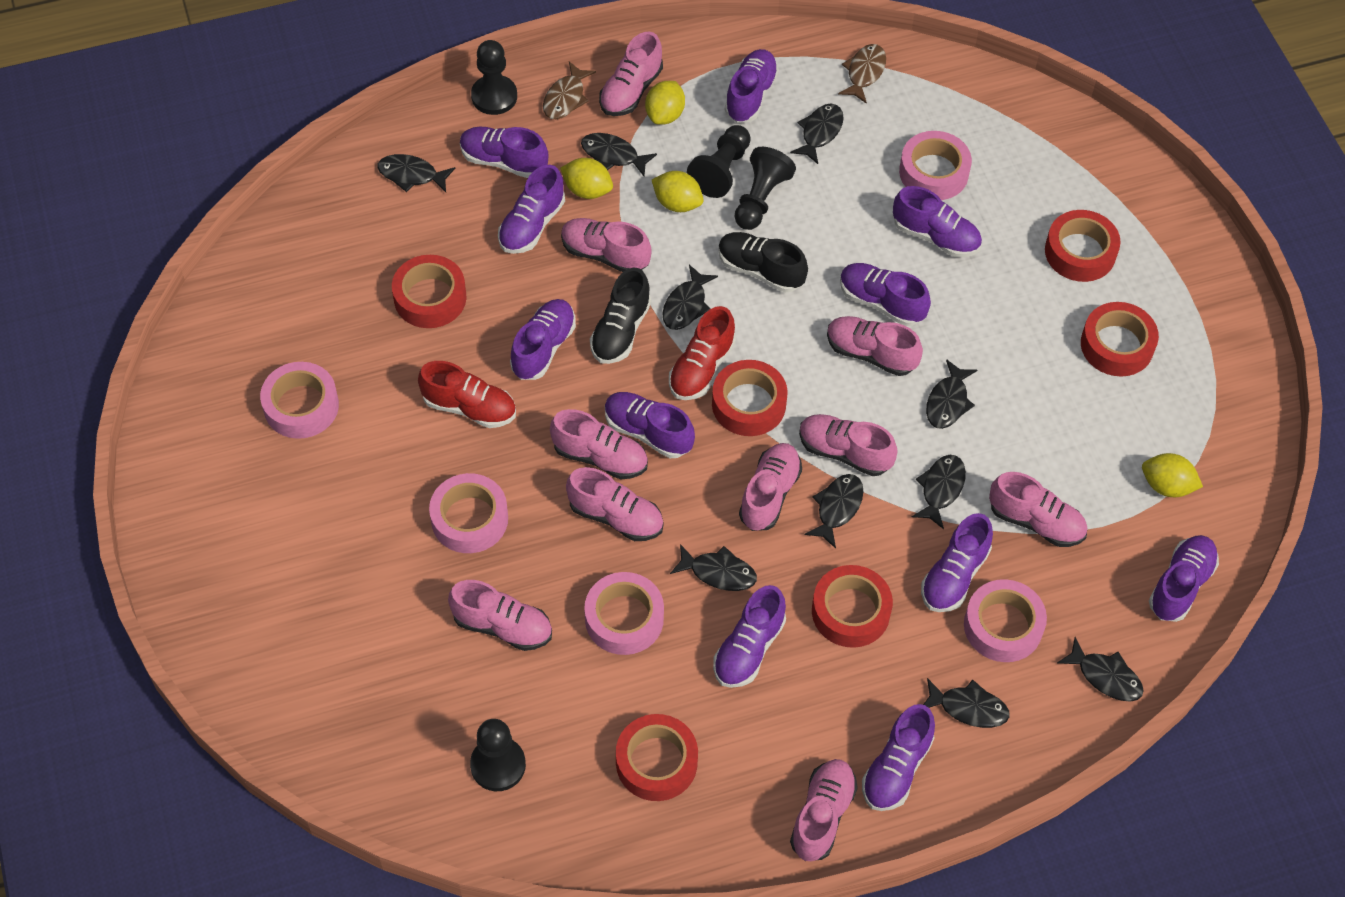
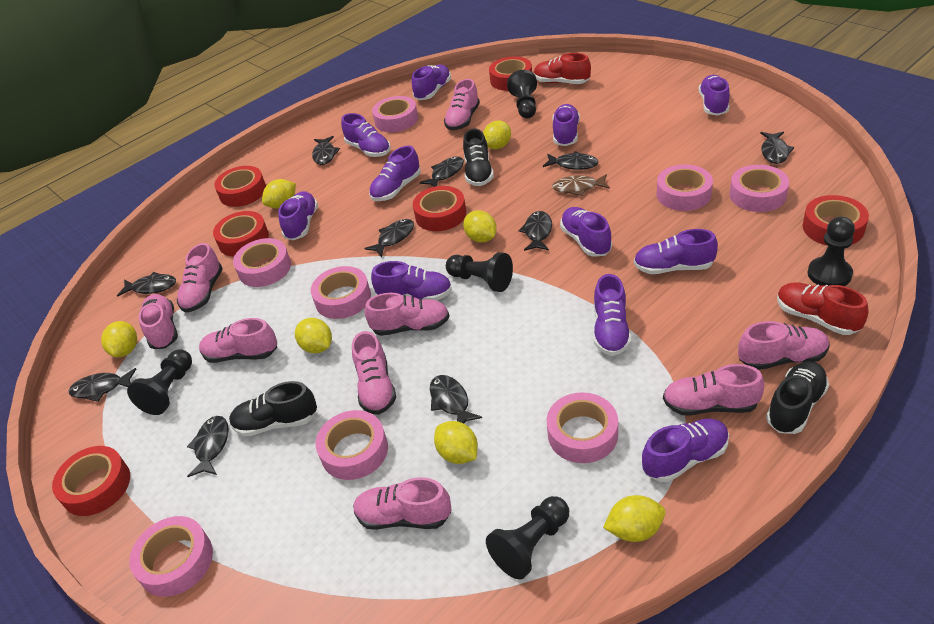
black pawn: [470,719,526,791] [471,40,517,115] [687,125,751,198] [735,147,796,230] = 4 -> [127,350,192,415] [446,252,513,292] [486,496,569,580] [507,70,537,118] [808,217,855,286] = 5
black shoe: [590,268,651,364] [718,232,808,293] = 2 -> [229,381,317,437] [463,129,494,186] [766,361,829,434] = 3
brown fish: [543,61,596,119] [838,44,886,104] = 2 -> [552,174,610,196] = 1
pink shoe: [448,580,552,651] [550,409,648,479] [561,218,652,272] [566,467,663,541] [599,32,663,116] [739,443,802,531] [790,759,858,861] [799,414,898,476] [827,316,923,376] [989,472,1087,547] = 10 -> [138,294,178,349] [177,243,223,313] [199,318,277,363] [352,331,396,415] [353,477,452,530] [365,293,449,336] [444,79,480,130] [663,364,764,415] [738,321,830,370] = 9
pink tape: [260,362,339,439] [429,473,508,553] [584,572,664,655] [899,131,972,200] [964,579,1047,662] = 5 -> [129,516,213,597] [233,238,291,287] [311,266,371,319] [316,410,388,480] [372,96,418,132] [547,392,618,463] [657,164,713,211] [730,165,789,212] = 8
yellow lemon: [560,158,613,199] [645,81,685,125] [652,171,704,212] [1142,453,1203,497] = 4 -> [101,321,137,358] [262,179,296,209] [295,318,332,353] [434,421,478,464] [463,210,497,243] [483,120,511,149] [603,495,665,542] = 7

